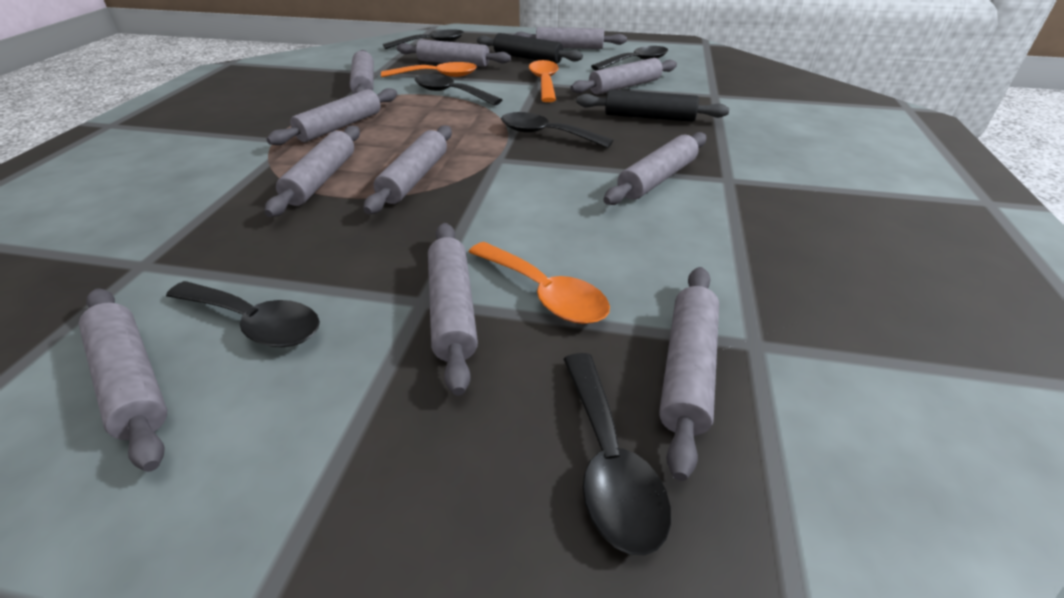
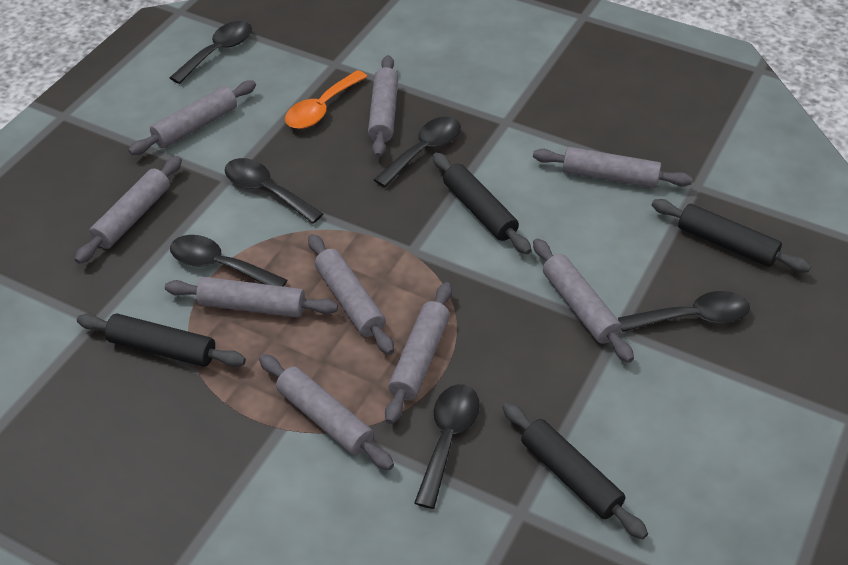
black rolling pin: [477,33,583,64] [576,89,729,122] = 2 -> [77,313,246,367] [433,152,532,254] [503,402,648,539] [652,199,811,273] = 4
grey rolling pin: [79,288,167,472] [265,126,360,217] [267,88,397,145] [350,50,374,94] [363,125,452,214] [397,39,511,67] [428,223,478,396] [514,27,627,49] [570,58,677,95] [603,132,706,205] [659,267,719,481] = 11 -> [75,156,182,264] [128,80,256,155] [165,277,338,318] [259,354,394,470] [308,234,394,355] [368,55,398,158] [385,282,452,424] [533,147,693,188] [533,238,634,363] = 9
orange spoon: [381,62,477,77] [469,242,610,324] [529,60,559,102] = 3 -> [285,70,368,129] = 1

